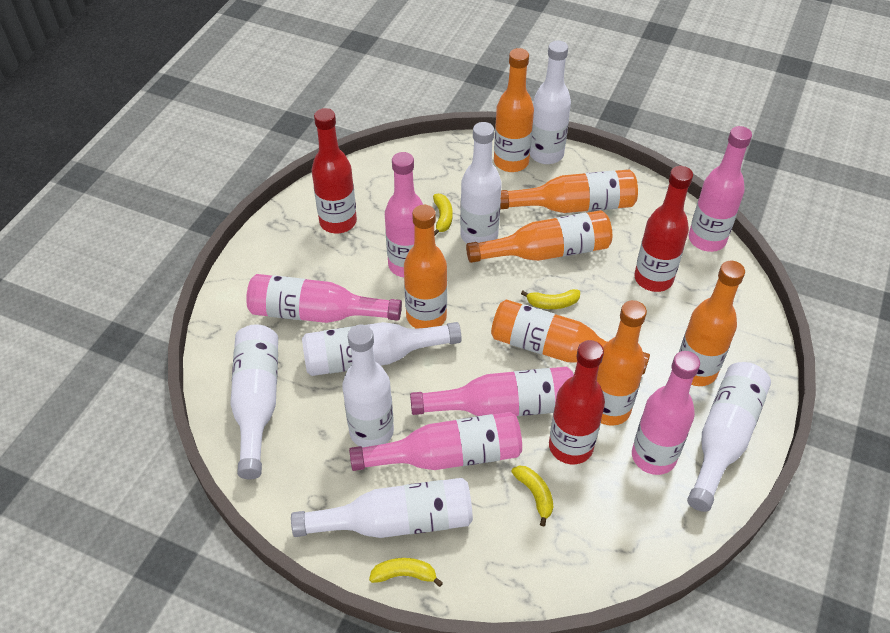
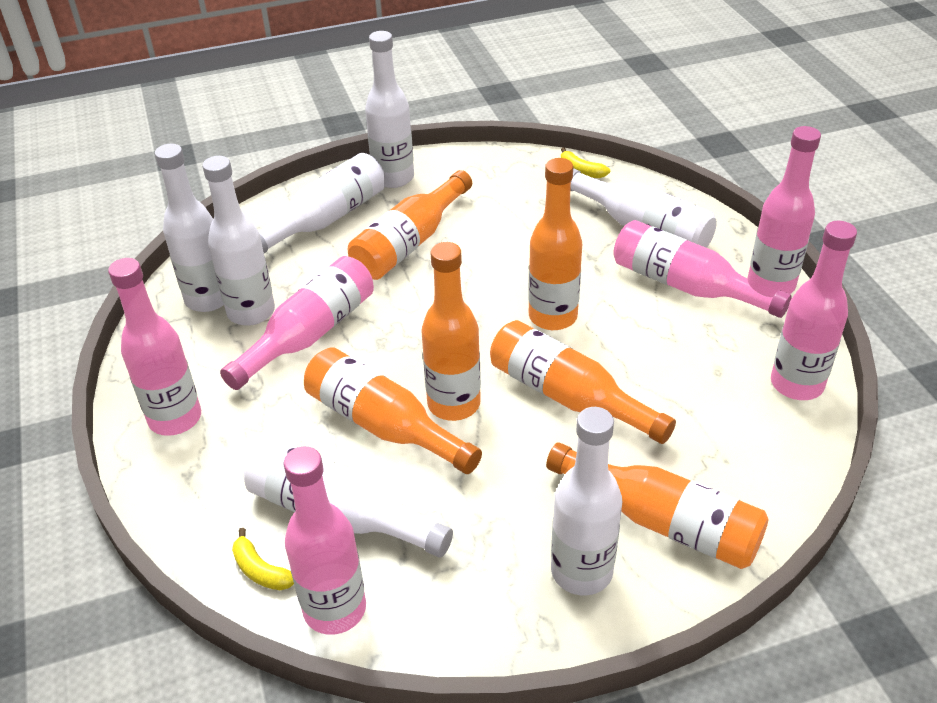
orange bottle: [404,205,447,329] [466,210,612,263] [491,299,650,374] [494,48,534,172] [500,170,638,213] [597,300,647,426] [679,261,745,386] = 7 -> [304,347,482,474] [347,170,472,280] [421,242,481,421] [490,320,676,444] [528,158,582,330] [546,443,769,569] = 6
red bottle: [312,108,357,233] [549,340,605,464] [634,166,693,292] = 3 -> none = 0
yellow banana: [369,558,443,587] [433,194,453,235] [511,465,553,527] [521,289,580,309] = 4 -> [232,528,294,590] [561,147,610,178] = 2

